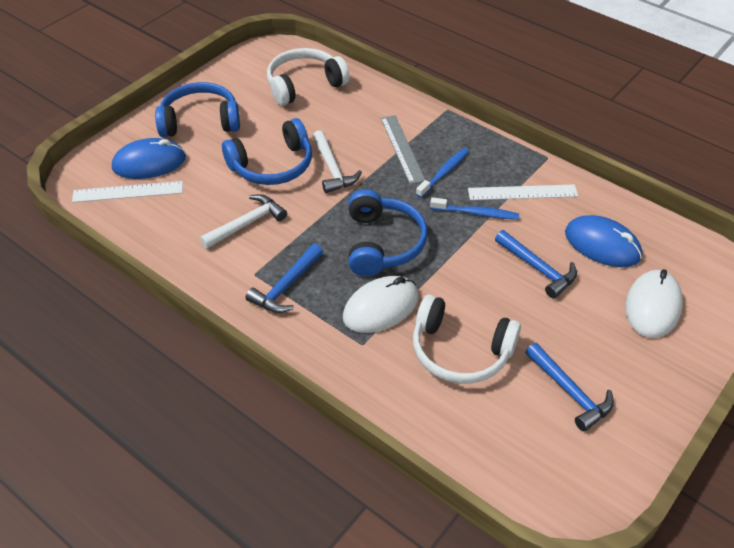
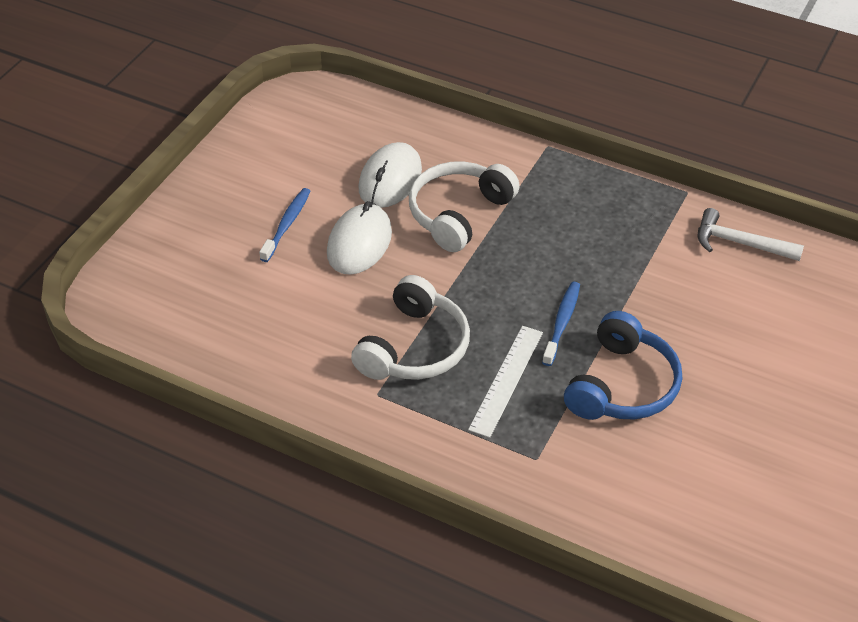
blue hammer: [246,243,323,313] [495,230,577,298] [525,343,614,432] = 3 -> none = 0
blue headphones: [155,82,240,137] [222,118,312,185] [348,189,428,276] = 3 -> [564,311,682,420] = 1
blue mouse: [112,138,186,179] [565,215,642,267] = 2 -> none = 0
grey ruler: [381,115,425,184] = 1 -> none = 0
white hammer: [200,194,287,249] [312,130,362,193] = 2 -> [697,208,804,261] = 1
white ruler: [72,181,183,202] [468,184,578,200] = 2 -> [468,326,543,438] = 1

